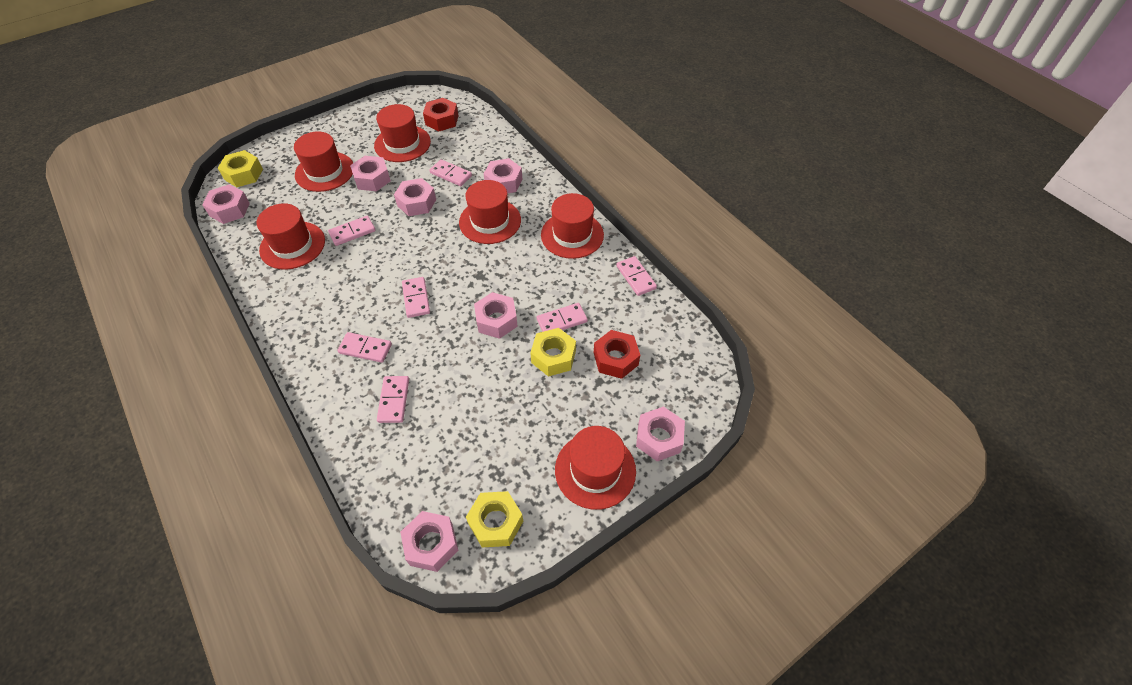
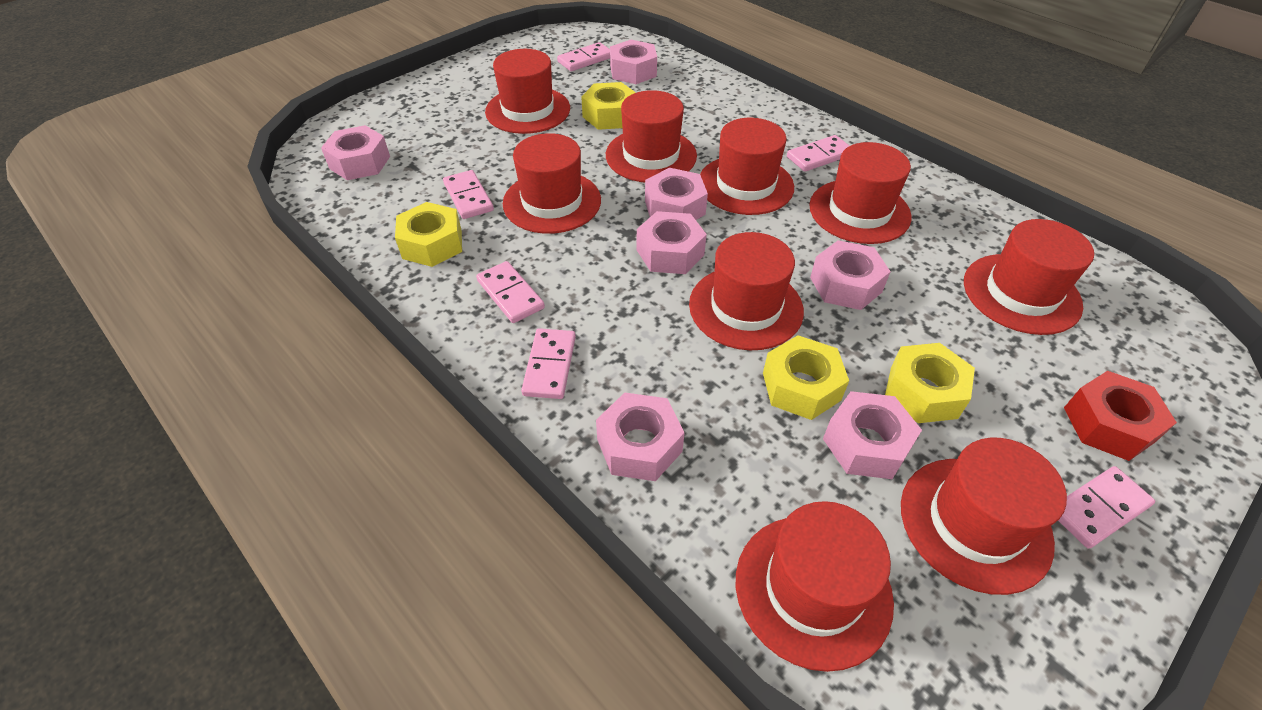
pink domino: [328,216,376,246] [337,332,392,363] [377,376,409,423] [402,277,430,318] [430,159,472,186] [537,303,588,332] [616,256,657,296] = 7 -> [443,170,494,219] [476,261,545,323] [521,328,576,399] [557,42,610,71] [787,135,850,172] [1058,466,1155,549] = 6
red hat: [256,203,325,270] [294,131,353,192] [374,104,431,162] [459,180,521,244] [541,193,604,259] [555,426,636,510] = 6 -> [485,49,570,134] [503,133,601,234] [606,90,697,182] [689,232,804,350] [700,118,794,215] [736,501,894,672] [809,142,912,244] [901,438,1067,595] [964,219,1094,335] = 9
red nut: [423,98,458,131] [594,330,640,379] = 2 -> [1064,371,1177,461] = 1
yellow nut: [218,150,263,187] [466,491,523,547] [531,328,576,377] = 3 -> [395,202,462,267] [581,82,636,130] [763,335,849,420] [885,343,975,423] = 4

